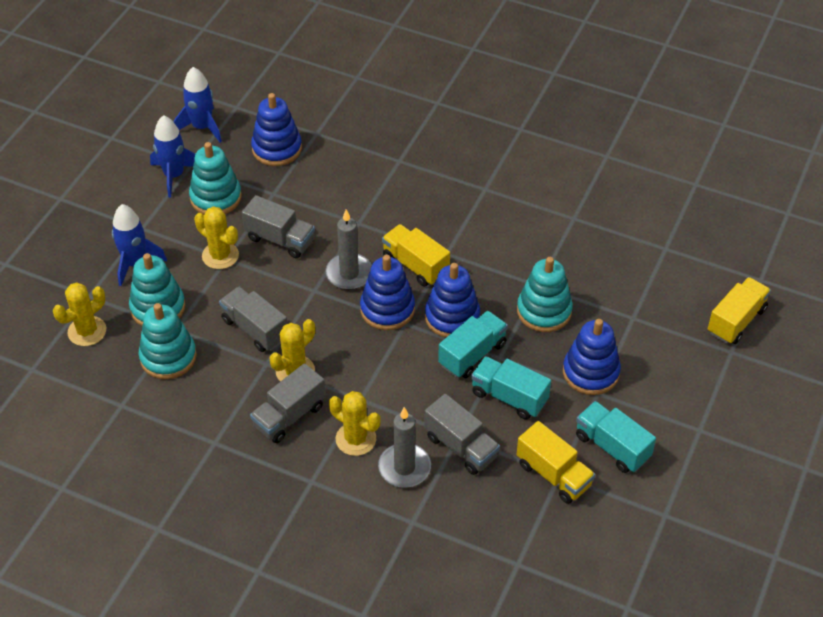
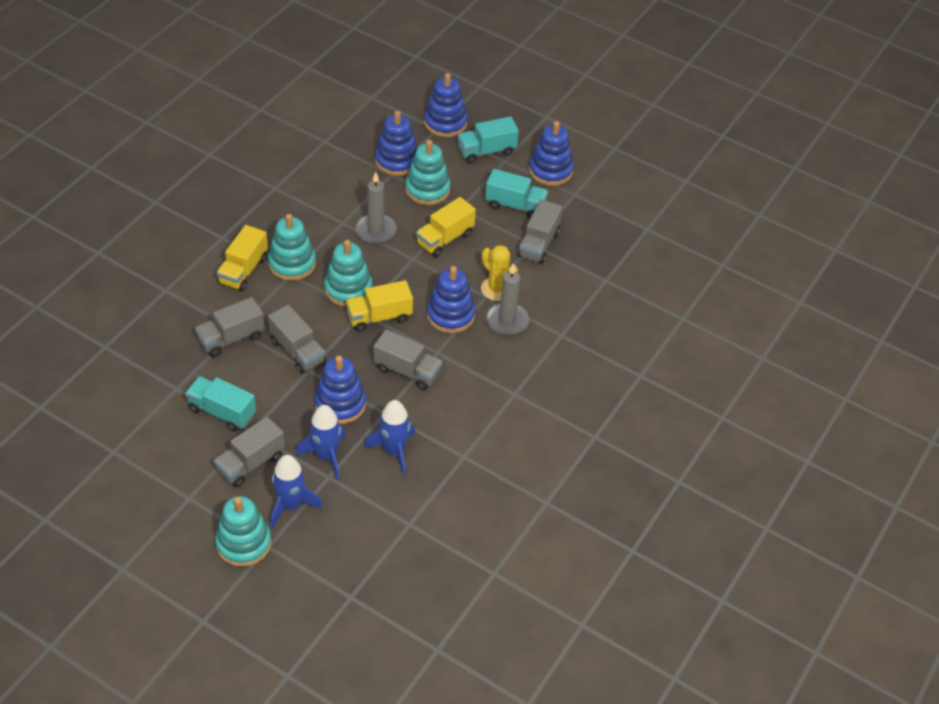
blue stacking toy: [251,93,302,166] [360,255,415,330] [425,263,480,338] [563,319,621,395] = 4 -> [315,356,366,424] [375,111,417,176] [424,73,468,137] [427,266,476,333] [529,121,574,186] = 5
grey truck: [219,287,287,352] [242,195,315,258] [250,363,326,443] [424,394,500,475] = 4 -> [195,297,265,357] [214,416,285,487] [268,305,326,374] [374,329,442,390] [518,199,562,264] = 5
yellow cactus: [53,282,106,346] [194,206,239,269] [269,319,315,382] [329,391,381,456] = 4 -> [481,245,518,301] = 1

